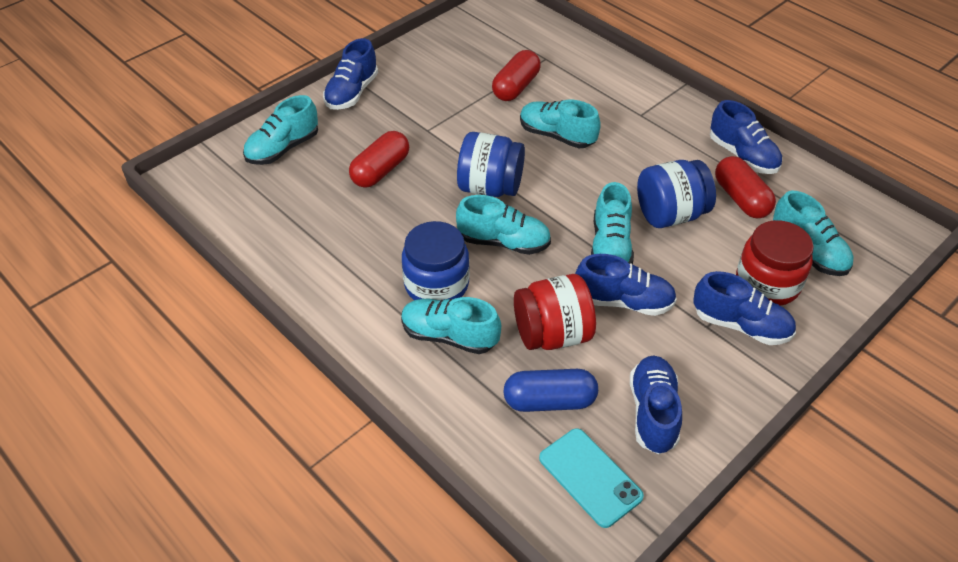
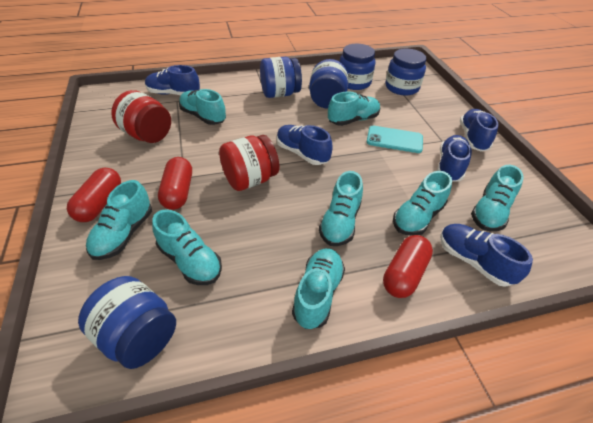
blue capsule: [503,369,598,412] = 1 -> none = 0
blue jar: [402,221,470,301] [457,132,525,197] [637,160,716,228] = 3 -> [78,276,176,369] [260,57,302,98] [309,59,349,109] [339,44,376,90] [385,49,426,96] = 5
turquoise shoe: [243,95,318,165] [401,297,501,354] [456,195,551,255] [520,99,601,148] [591,182,634,264] [773,191,854,276] = 6 -> [86,180,152,260] [152,209,222,285] [179,89,226,125] [292,248,345,329] [319,171,363,246] [328,91,380,126] [393,171,452,235] [471,165,524,231] = 8

